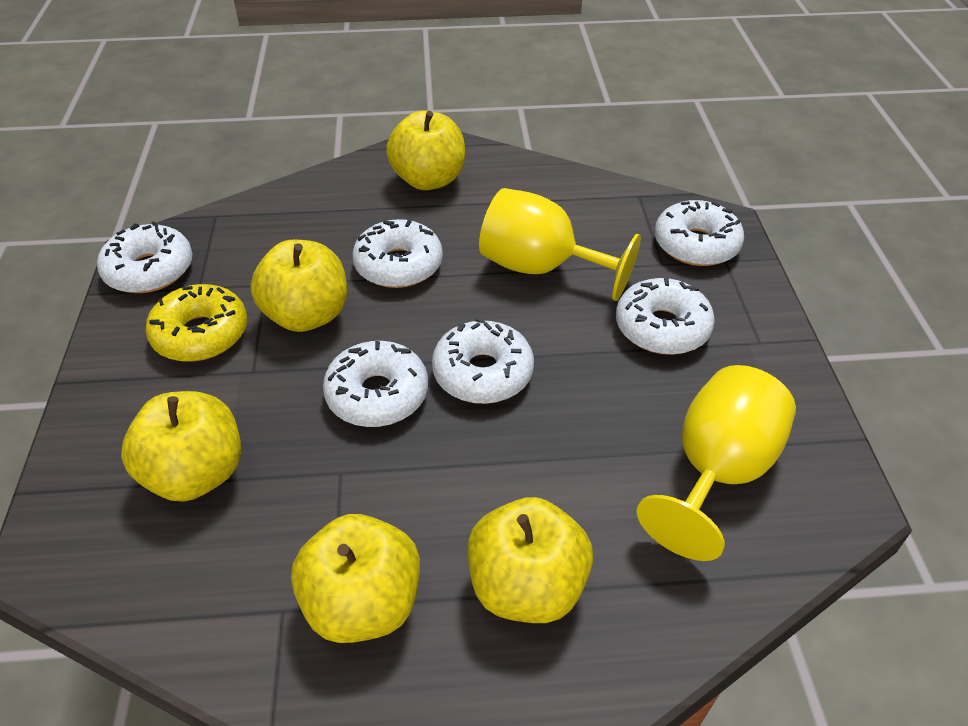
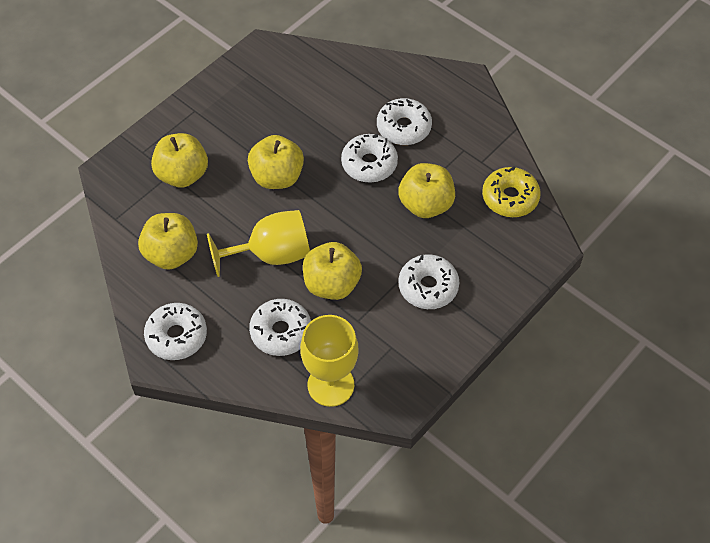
white donut: [97,221,192,293] [323,341,428,427] [352,219,443,288] [432,318,534,404] [616,278,715,355] [655,200,744,266] = 6 -> [144,303,207,360] [249,299,311,356] [341,134,398,183] [377,98,432,145] [398,254,459,309] = 5

